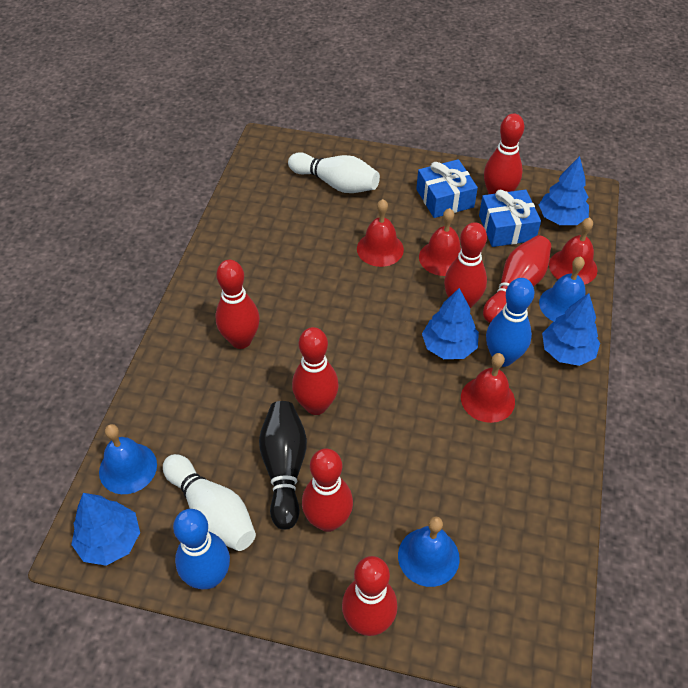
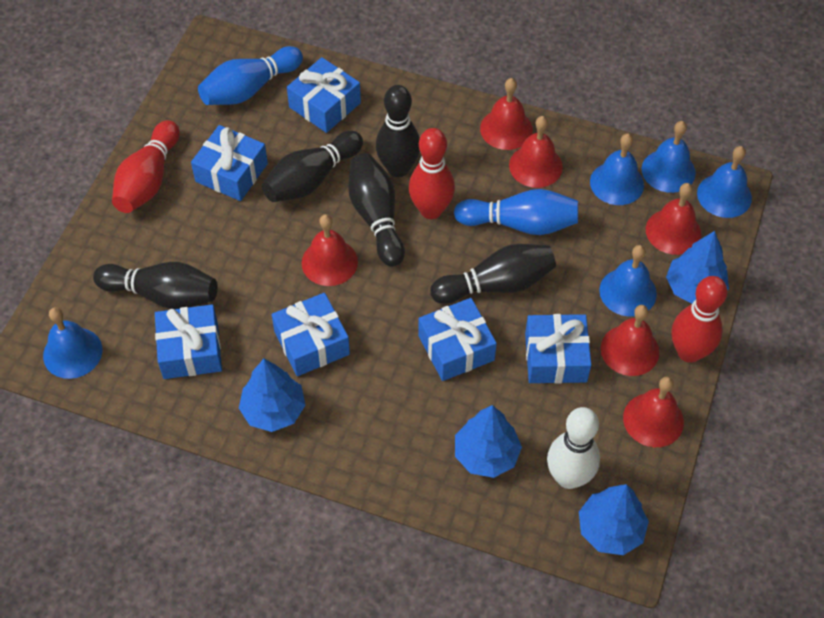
black bowling pin: [259,401,307,530] = 1 -> [93,262,218,309] [262,131,363,202] [348,153,405,267] [376,85,420,177] [430,244,556,304] = 5
blue bell: [99,424,157,494] [398,516,460,587] [539,256,585,322] = 3 -> [43,307,102,379] [590,133,644,205] [599,245,657,316] [642,121,696,193] [697,146,752,218] = 5
blue gift: [416,159,478,218] [479,189,541,247] = 2 -> [155,304,222,379] [191,125,268,201] [271,293,350,376] [287,57,361,133] [418,298,497,381] [525,314,591,384] = 6
red bell: [357,199,404,267] [419,208,461,276] [461,353,515,423] [549,217,597,285] = 4 -> [302,214,358,286] [480,78,533,150] [509,116,563,188] [601,305,659,376] [623,377,684,447] [646,183,701,255] = 6
red bowling pin: [215,260,260,349] [292,327,339,415] [302,449,353,532] [342,556,397,636] [444,222,487,309] [483,235,551,323] [484,113,524,194] = 7 -> [112,120,180,213] [409,128,455,219] [672,276,728,363] = 3
white bowling pin: [163,454,256,551] [288,152,380,193] = 2 -> [547,407,600,489] = 1

